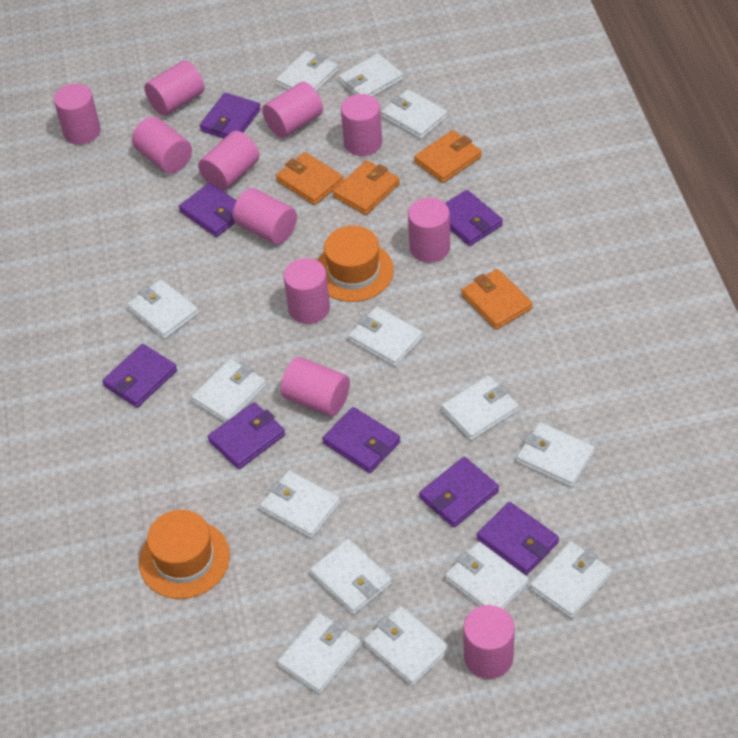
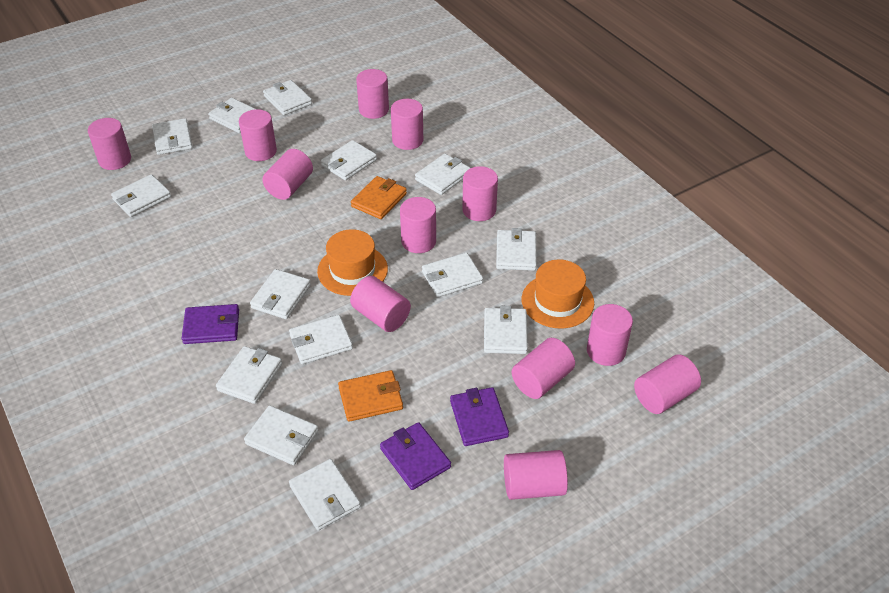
orange wallet: [276,152,344,205] [333,160,400,215] [414,130,482,183] [461,269,533,330] = 4 -> [338,370,403,422] [351,176,407,219] = 2
pink cylinder: [54,84,101,145] [132,117,192,174] [144,60,204,116] [198,131,259,191] [233,188,297,245] [262,82,323,138] [280,357,350,417] [284,258,330,324] [341,94,382,156] [408,198,450,263] [463,605,515,679] = 11 -> [88,118,131,170] [239,109,277,161] [262,149,313,200] [350,276,411,332] [356,69,389,119] [391,99,423,150] [400,197,436,253] [462,166,498,221] [504,450,568,500] [511,338,575,399] [587,304,633,366] [634,354,701,414] = 12
purple wallet: [102,344,177,408] [179,183,237,237] [200,93,261,138] [208,402,285,469] [322,407,400,473] [419,457,499,528] [445,190,503,246] [477,502,559,575] = 8 -> [182,304,239,344] [380,422,451,490] [450,387,509,446] = 3

